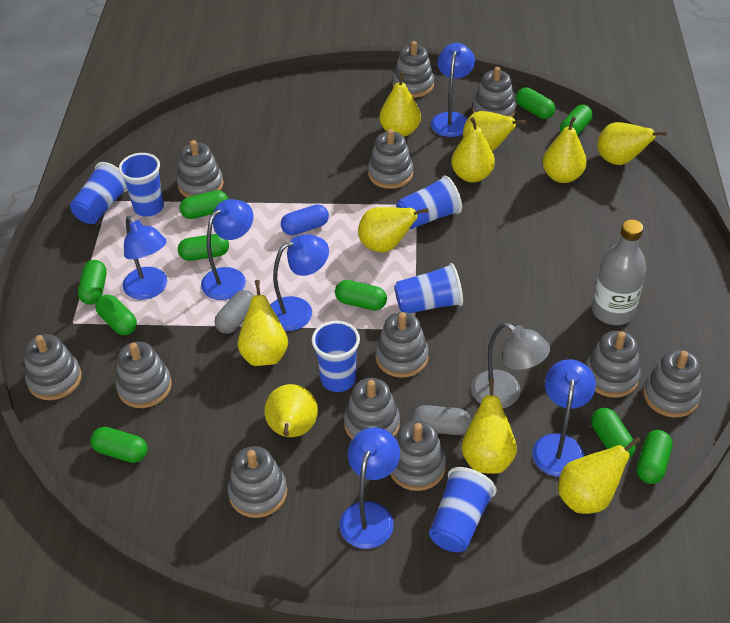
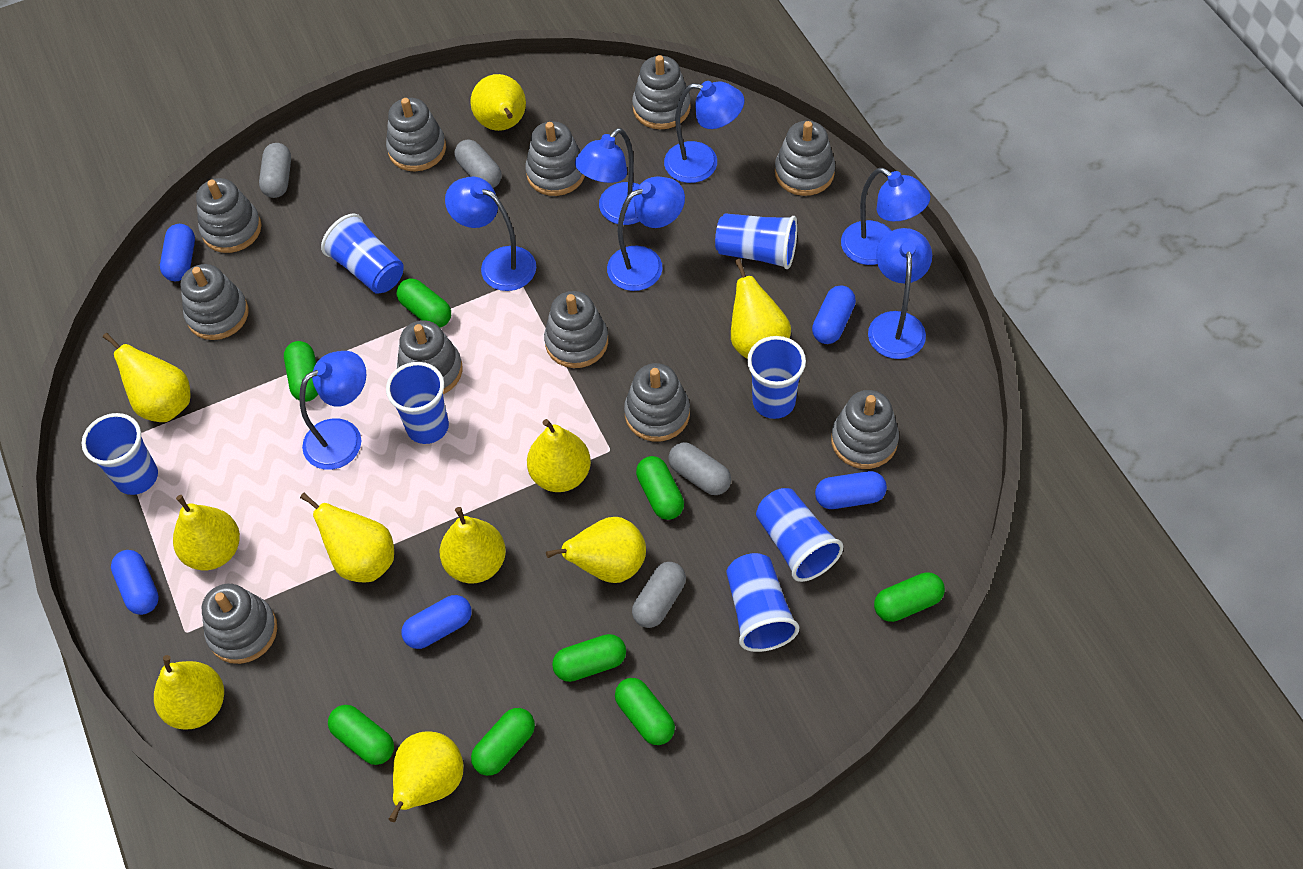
blue capsule: [281,204,329,235] = 1 -> [111,550,159,615] [160,224,195,281] [401,595,472,649] [812,286,856,344] [815,471,887,509] = 5
blue cup: [70,162,128,224] [119,153,164,217] [312,321,360,392] [394,263,463,313] [396,176,462,229] [429,467,497,552] = 6 -> [82,413,158,495] [321,213,404,294] [386,362,449,444] [715,213,798,269] [727,553,799,652] [747,336,806,419] [756,488,843,582] = 7
blue lamp: [122,216,167,300] [201,199,254,300] [270,234,329,331] [340,427,400,549] [431,43,475,137] [532,359,596,477] = 6 -> [299,351,366,470] [445,177,536,291] [575,128,640,225] [607,176,685,291] [664,81,744,183] [841,168,930,265] [868,228,932,359] = 7
green capsule: [78,260,107,305] [90,427,148,463] [95,295,137,335] [178,234,229,261] [180,190,228,219] [335,280,387,311] [516,88,555,119] [560,105,593,136] [591,408,636,458] [637,430,672,484] = 10 -> [284,341,318,402] [328,705,394,765] [396,279,451,327] [471,708,535,776] [552,634,626,682] [615,678,675,745] [636,456,684,520] [874,572,945,622] = 8
grey bottle: [592,219,647,325] = 1 -> none = 0
grey capsule: [215,290,254,334] [412,405,471,435] = 2 -> [259,143,291,198] [454,139,502,188] [632,562,686,628] [668,442,731,495] = 4
grey lamp: [471,322,550,408] = 1 -> none = 0
grey stacking toy: [24,334,82,400] [116,342,172,408] [177,140,224,198] [227,446,287,518] [344,378,400,439] [368,129,413,189] [375,312,429,378] [390,420,446,491] [393,41,434,98] [472,67,516,117] [586,331,641,398] [643,350,701,418] = 12 -> [181,264,249,340] [196,178,262,253] [202,584,277,664] [386,98,446,171] [397,320,463,394] [525,121,585,196] [544,291,608,368] [624,363,690,442] [632,55,691,129] [775,121,835,196] [831,390,899,469] = 11

